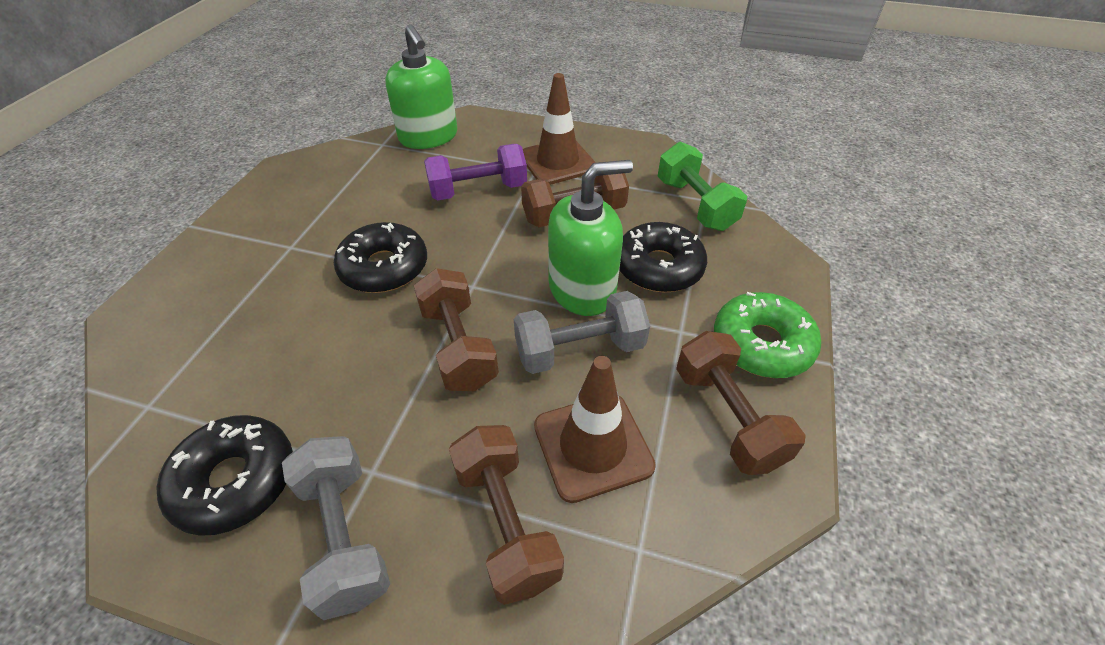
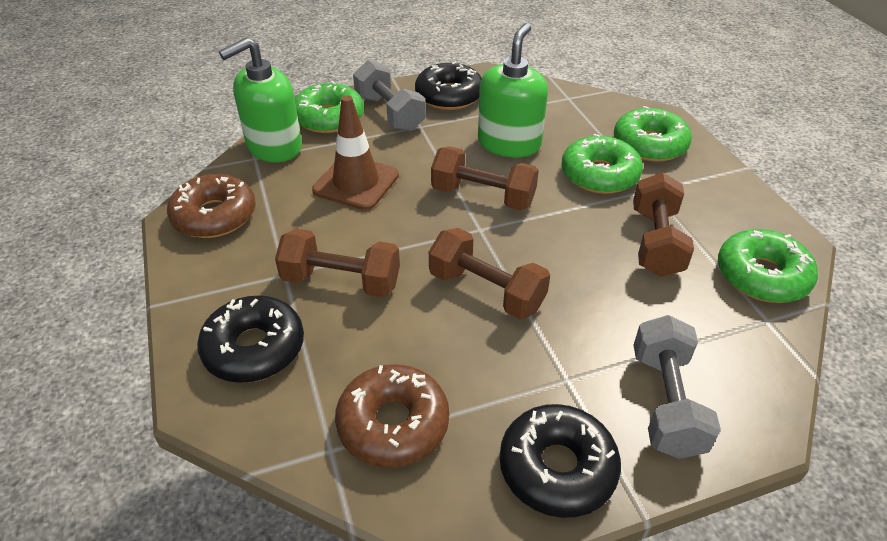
brown donut: none = 0 -> [167,174,256,238] [335,364,449,468] = 2
brown traffic cone: [523,73,596,185] [534,356,656,503] = 2 -> [312,96,399,210] = 1
green donut: [714,292,821,378] = 1 -> [295,81,364,133] [561,134,643,194] [614,106,692,162] [718,229,818,303] = 4
green dumbbell: [658,142,747,231] = 1 -> none = 0
purple dumbbell: [424,144,527,201] = 1 -> none = 0

